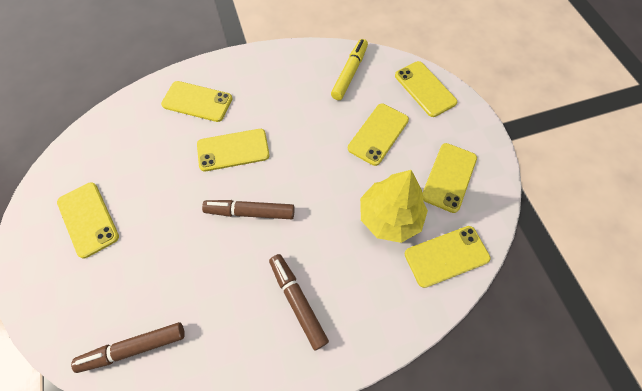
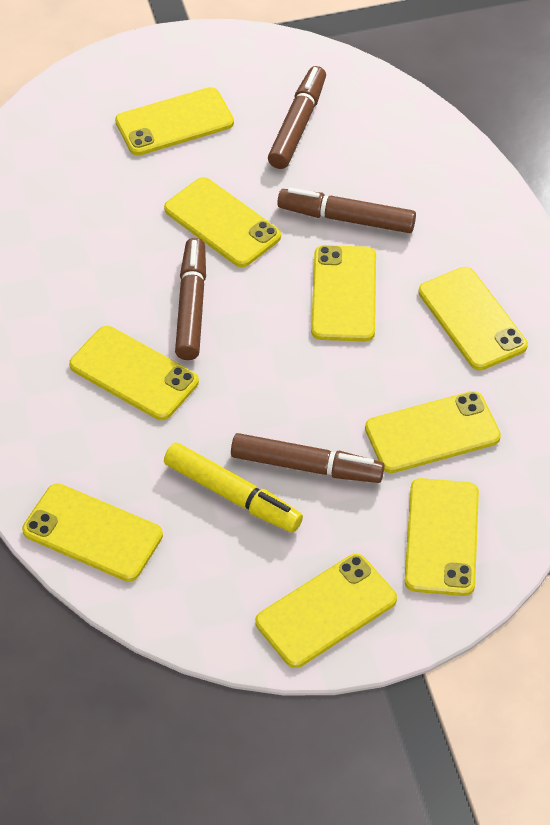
brown marker: [71,322,185,373] [202,200,295,219] [269,254,329,351] = 3 -> [175,238,206,360] [231,433,385,483] [268,66,326,169] [277,188,416,233] = 4
yellow phone: [57,182,119,258] [161,81,233,122] [197,129,269,171] [348,104,409,166] [395,61,457,117] [405,226,491,288] [422,143,477,213] = 7 -> [22,483,163,582] [69,326,199,420] [115,87,234,155] [164,177,281,267] [255,554,397,668] [311,245,376,341] [365,391,501,473] [404,478,479,596] [418,267,528,370] = 9
yellow tree: [360,170,428,243] = 1 -> none = 0

